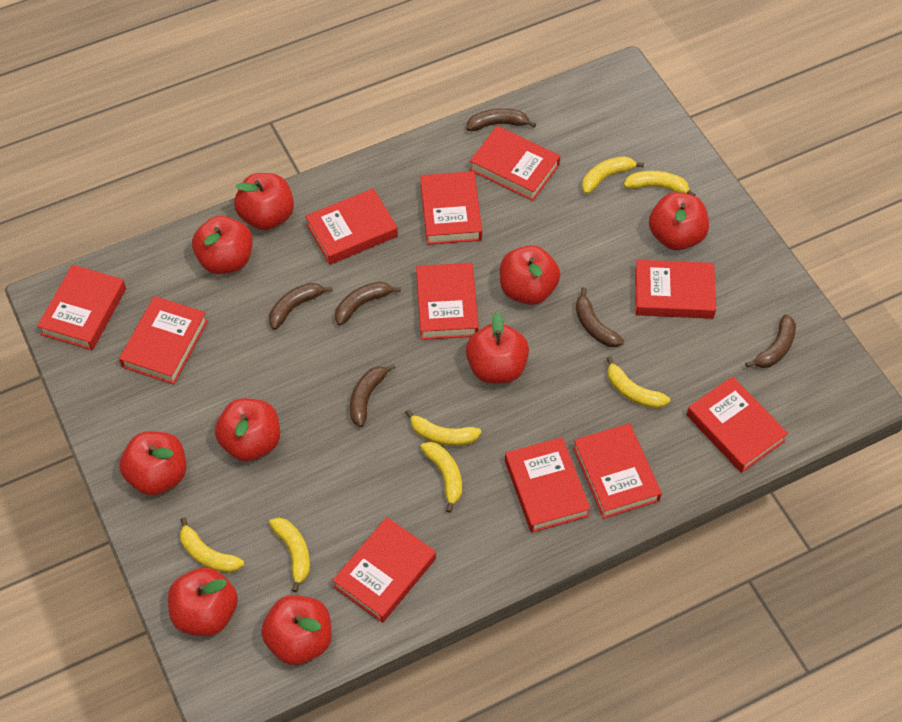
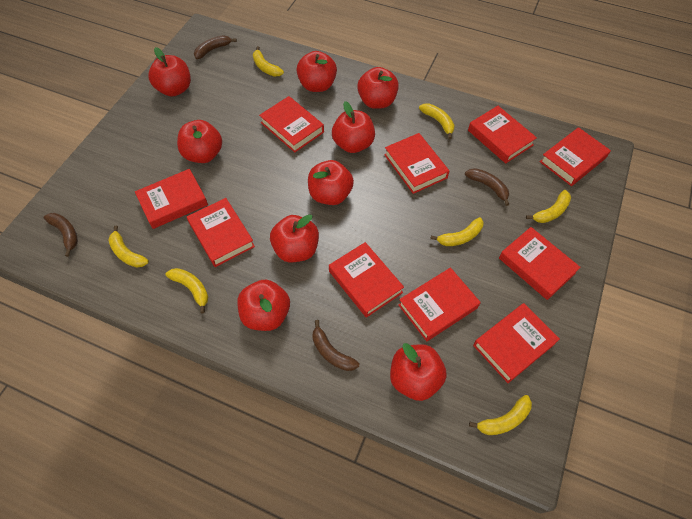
brown banana: [269,283,332,330] [335,281,401,326] [350,364,396,427] [466,108,536,131] [576,287,624,347] [745,314,796,368] = 6 -> [43,213,78,257] [194,35,237,59] [312,320,359,371] [465,168,509,206] = 4
red book: [37,265,126,350] [119,296,208,384] [305,188,398,265] [332,517,436,623] [416,263,479,340] [420,171,482,245] [470,126,560,201] [505,437,591,533] [573,423,662,519] [635,260,716,319] [686,376,788,473] = 11 -> [135,169,208,229] [187,198,255,267] [259,96,324,153] [329,242,404,318] [384,133,449,194] [398,267,481,341] [468,106,537,164] [473,303,560,383] [499,227,581,300] [540,127,611,186] = 10

